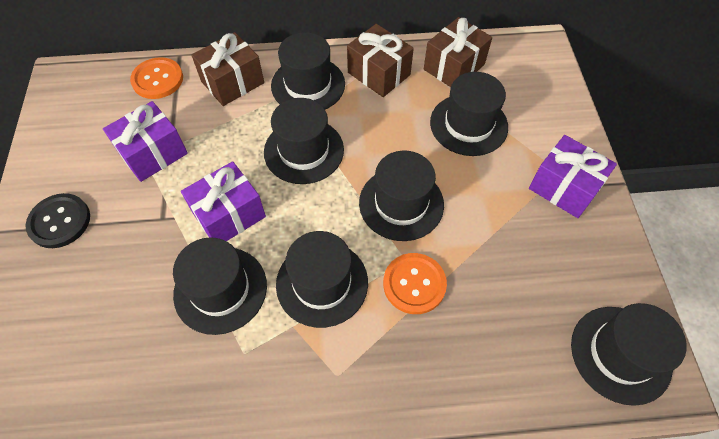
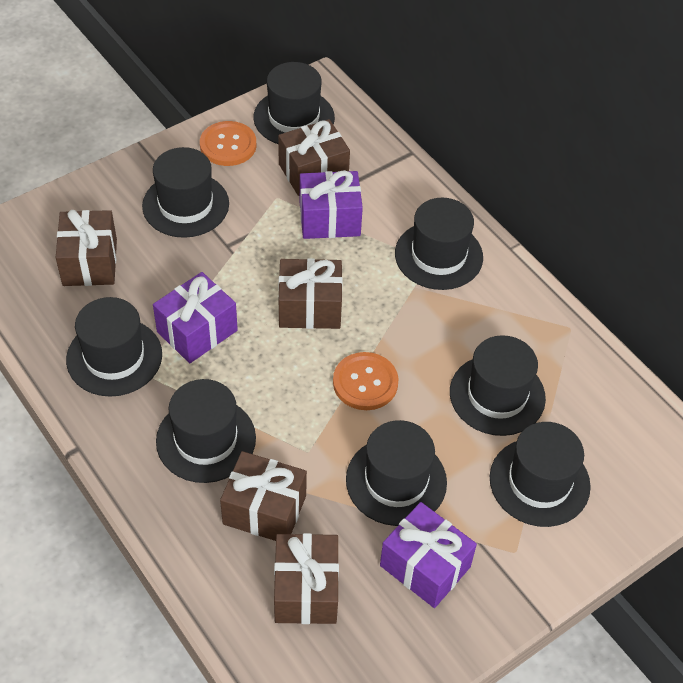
black button: [25,193,90,248] = 1 -> none = 0
black hat: [173,237,267,335] [264,98,344,184] [271,32,345,109] [276,231,368,328] [359,151,444,241] [430,72,508,156] [571,303,687,406] = 7 -> [66,297,162,397] [142,147,229,238] [156,379,256,483] [253,62,335,144] [346,420,447,526] [395,198,483,290] [450,335,546,436] [490,422,591,527] = 8
brown gift: [191,32,264,106] [347,24,414,97] [424,17,492,87] = 3 -> [56,210,117,286] [220,451,307,541] [274,533,339,624] [278,119,350,196] [279,258,343,329] = 5

